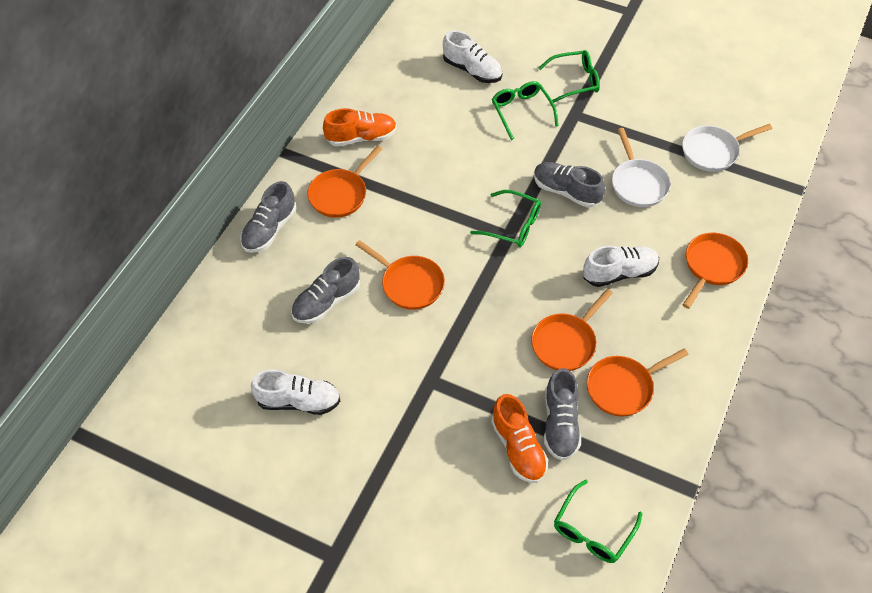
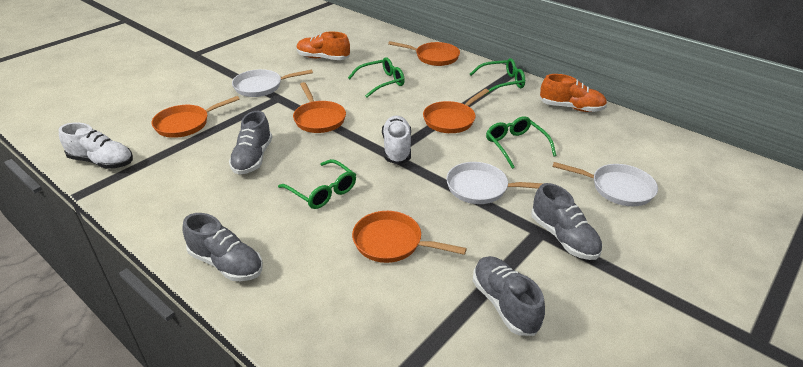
white pan: [612,128,671,207] [682,124,772,172] = 2 -> [232,69,313,97] [446,162,544,204] [553,162,658,206] = 3
white shoe: [251,369,340,415] [443,30,502,83] [583,246,659,287] = 3 -> [59,122,133,169] [382,116,411,164] = 2

